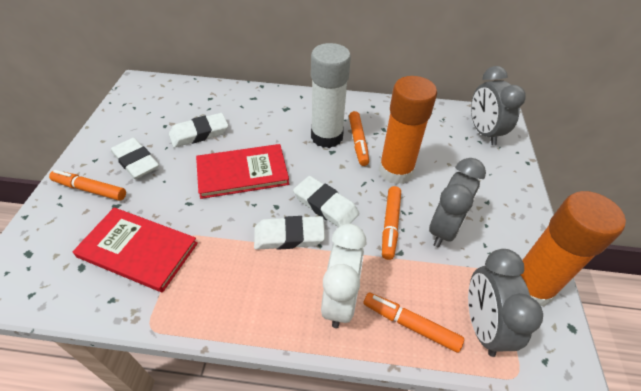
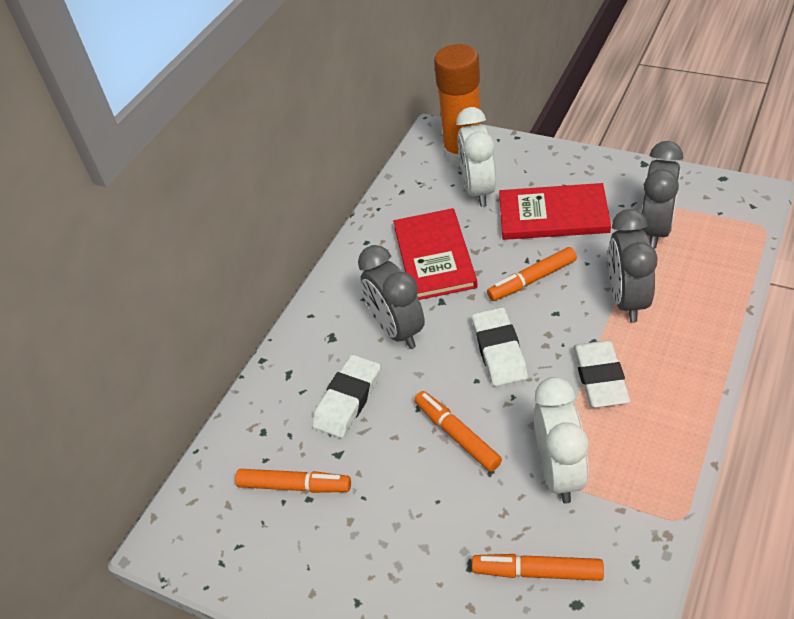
orange glue stick: [379,76,437,184] [521,191,626,307] = 2 -> [434,44,481,167] = 1
white clock: [321,224,366,328] = 1 -> [456,107,496,207] [534,377,588,504] = 2
white eraser: [111,138,159,179] [169,113,228,148] [254,216,325,250] [293,176,359,227] = 4 -> [312,355,381,438] [472,307,528,386] [573,340,630,408] = 3
white glue stick: [311,43,351,148] = 1 -> none = 0

